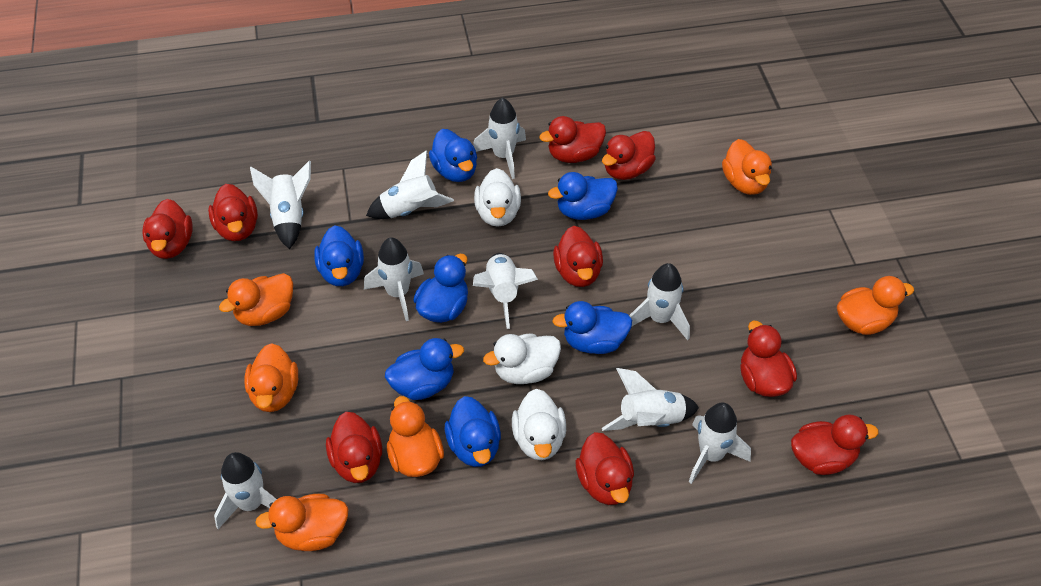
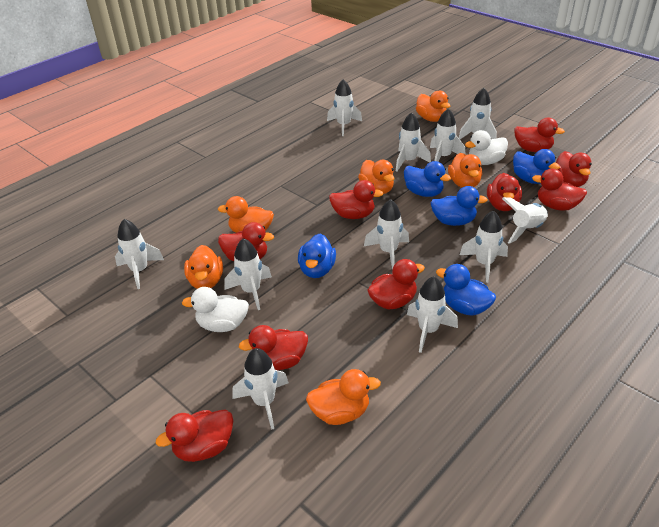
blue duck: [314,225,364,286] [385,338,464,400] [413,254,468,323] [429,129,477,182] [445,396,501,467] [548,172,618,220] [552,301,632,354] = 7 -> [298,234,336,278] [404,161,451,197] [430,186,488,226] [436,264,496,316] [513,149,560,184] = 5
white duck: [474,168,521,227] [483,334,561,384] [512,389,566,460] = 3 -> [182,287,249,332] [465,130,508,165] = 2
white rocket: [214,452,277,529] [250,161,311,249] [364,237,424,321] [366,150,454,219] [473,98,526,179] [473,253,538,329] [602,368,699,431] [630,263,690,340] [689,402,751,484] = 9 -> [115,219,164,289] [224,238,272,310] [232,348,289,430] [327,79,362,136] [364,199,409,269] [396,112,431,171] [407,276,458,353] [430,108,465,162] [459,88,497,139] [460,210,508,283] [502,197,548,244] = 11

